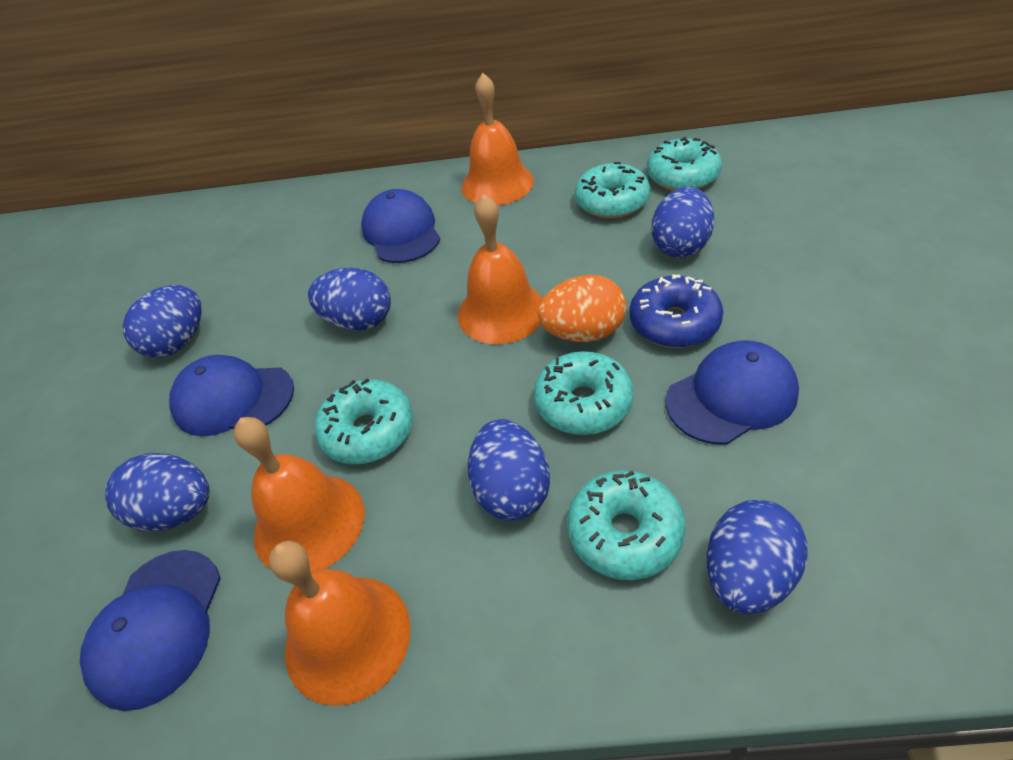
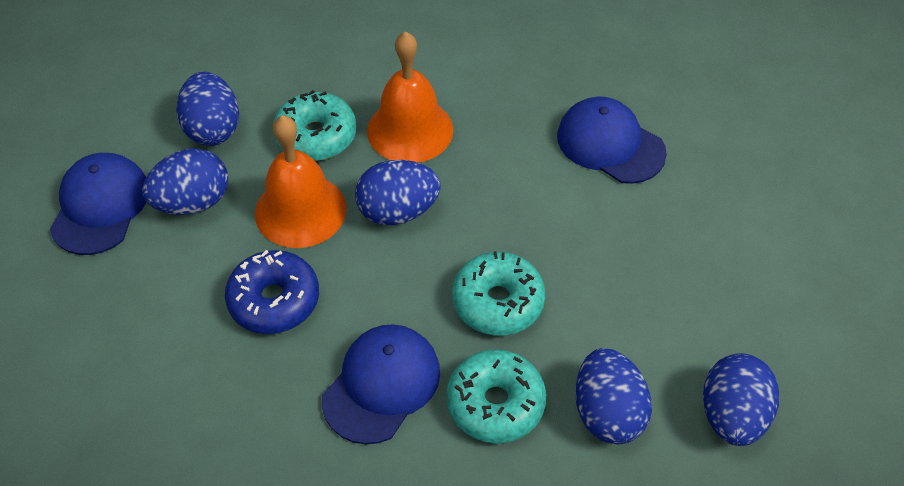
blue cap: [80,550,221,711] [169,355,294,436] [361,189,440,263] [666,340,799,445] = 4 -> [50,153,146,255] [322,324,440,444] [557,97,667,184] = 3
blue egg: [105,453,210,531] [123,285,202,358] [308,268,391,331] [468,419,550,521] [652,187,714,258] [707,500,808,614] = 6 -> [142,148,228,215] [176,71,239,146] [355,160,440,225] [575,348,652,444] [703,353,779,446] = 5
orange bell: [233,417,364,572] [269,541,411,706] [458,194,543,344] [462,73,534,205] = 4 -> [255,115,347,248] [367,31,453,163] = 2
orange egg: [538,275,626,342] = 1 -> none = 0
turquoise donut: [315,378,413,464] [534,351,634,435] [567,471,685,580] [575,162,650,219] [647,137,722,191] = 5 -> [272,90,356,161] [446,349,546,444] [452,251,546,336] = 3

